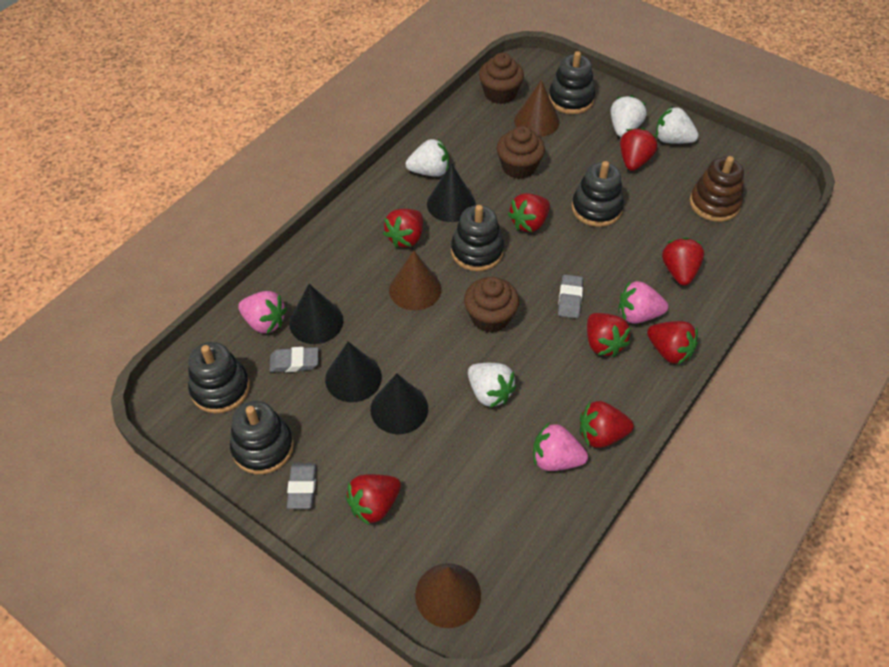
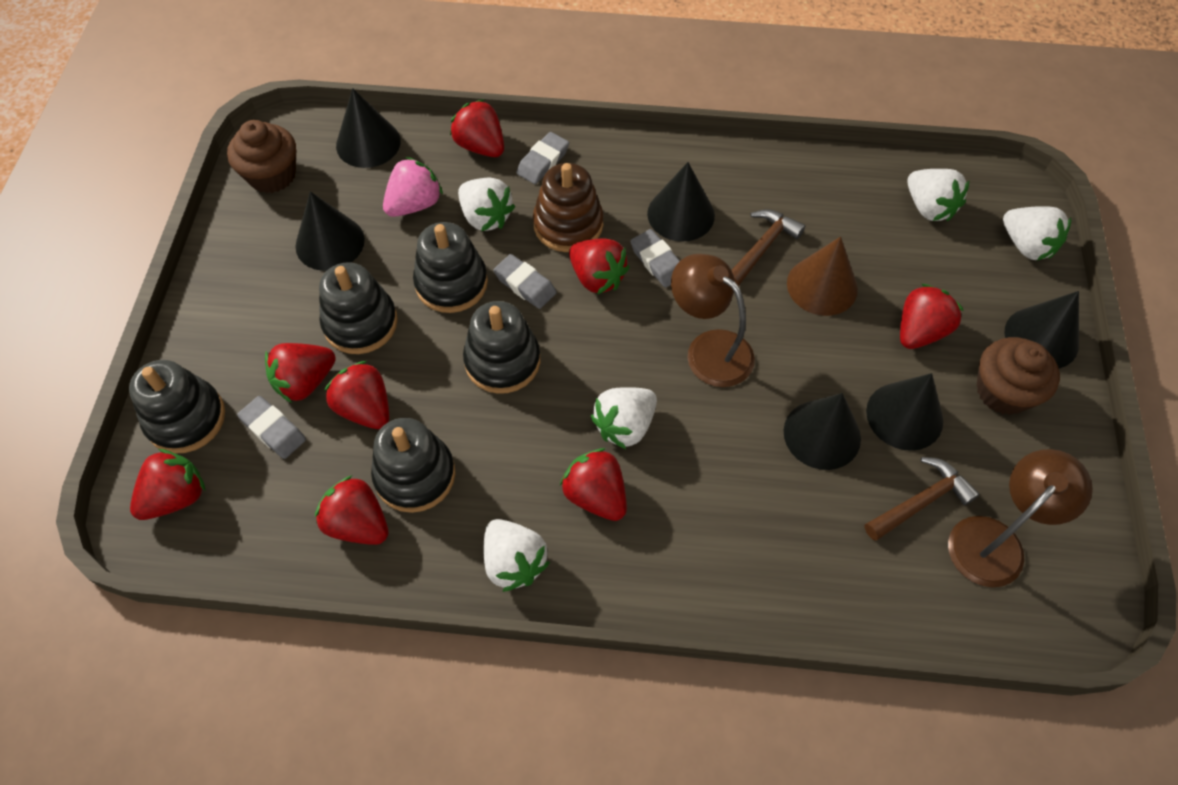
black cone: [289,284,344,344] [325,341,382,402] [371,373,428,434] [427,163,476,222] = 4 -> [295,191,365,271] [336,88,401,168] [647,162,715,242] [784,393,861,470] [866,373,943,451] [1004,291,1079,368] = 6
brown cone: [389,250,442,310] [415,563,481,628] [514,80,560,137] = 3 -> [787,237,858,316] = 1
brown cupcake: [464,277,519,333] [479,53,524,104] [497,126,545,179] = 3 -> [227,120,296,193] [977,337,1060,415] = 2
brown hammer: none = 0 -> [732,209,805,286] [864,457,980,541] = 2
brown lamp: none = 0 -> [671,254,755,387] [948,449,1093,587] = 2
grey eraser: [270,347,318,372] [287,463,317,509] [558,275,583,318] = 3 -> [237,396,306,459] [493,254,557,309] [516,132,569,184] [630,229,680,288] = 4
pink strawberry: [238,291,287,334] [533,422,588,471] [618,281,668,324] = 3 -> [383,157,443,217] = 1
white strawberry: [406,139,449,177] [468,363,516,408] [611,95,647,137] [656,106,699,144] = 4 -> [458,178,515,231] [484,519,550,592] [591,387,657,449] [907,169,970,221] [1003,206,1071,260] = 5

